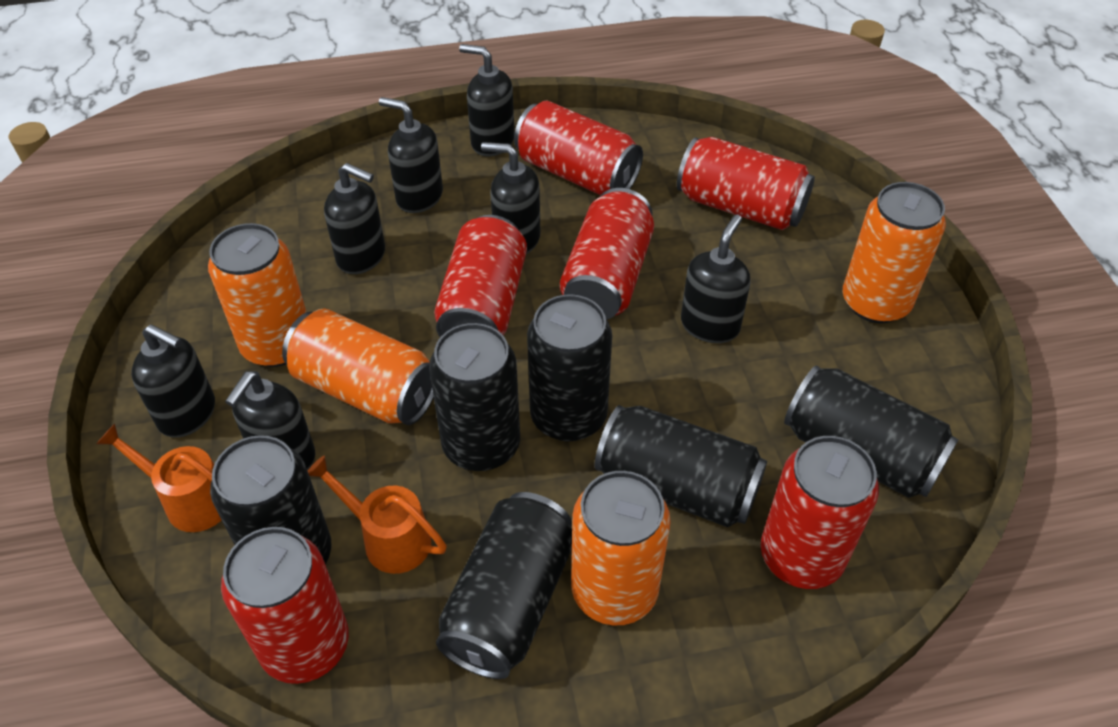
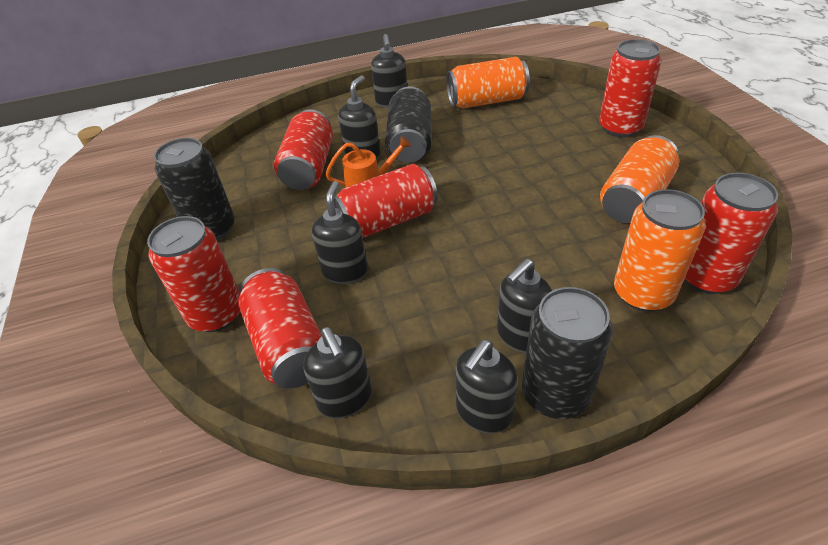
black can: [210,435,331,564] [429,323,520,471] [436,492,572,679] [527,294,612,441] [595,405,767,527] [784,365,958,498] = 6 -> [154,138,235,240] [385,86,431,163] [522,287,613,419] = 3
black soap dispenser: [131,324,215,438] [225,371,315,470] [324,163,385,274] [379,97,443,213] [459,44,515,157] [481,142,540,254] [681,214,751,343] = 7 -> [303,327,372,419] [312,181,368,284] [338,75,381,160] [371,34,407,108] [455,340,518,433] [497,259,552,353] = 6
orange can: [208,223,306,367] [282,308,434,425] [571,471,671,626] [843,182,946,323] = 4 -> [446,57,530,108] [600,135,679,223] [614,189,706,311] = 3
orange watering can: [96,423,221,532] [308,455,447,574] = 2 -> [325,135,412,188] = 1

